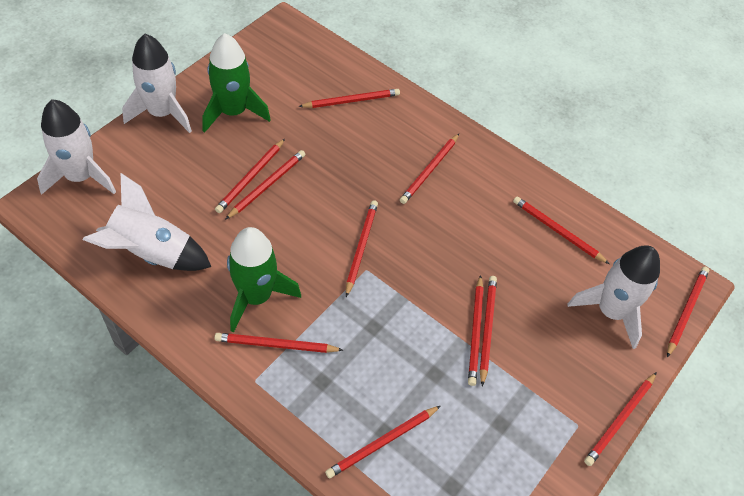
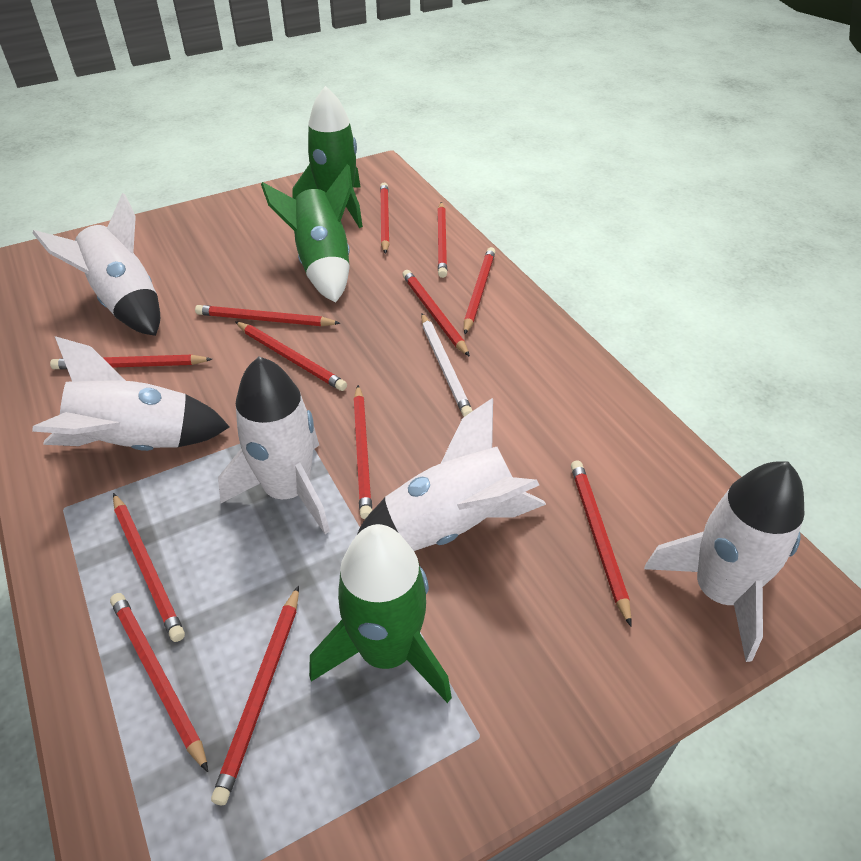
green rocket: [202,33,271,133] [227,227,301,332] = 2 -> [261,164,352,303] [293,86,363,228] [309,524,452,703] = 3
white pencil: none = 0 -> [421,313,473,417] = 1
white rocket: [37,99,116,195] [82,173,211,271] [122,34,192,133] [568,245,660,349] = 4 -> [32,336,230,451] [33,193,160,336] [218,357,330,534] [357,398,546,551] [644,461,804,662] = 5

